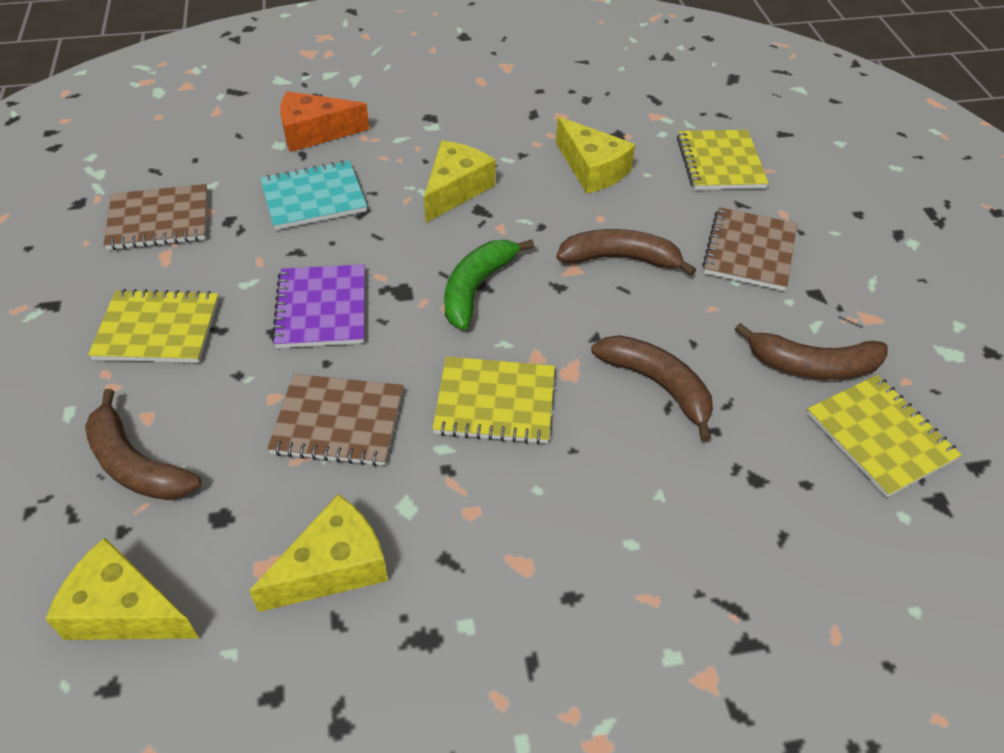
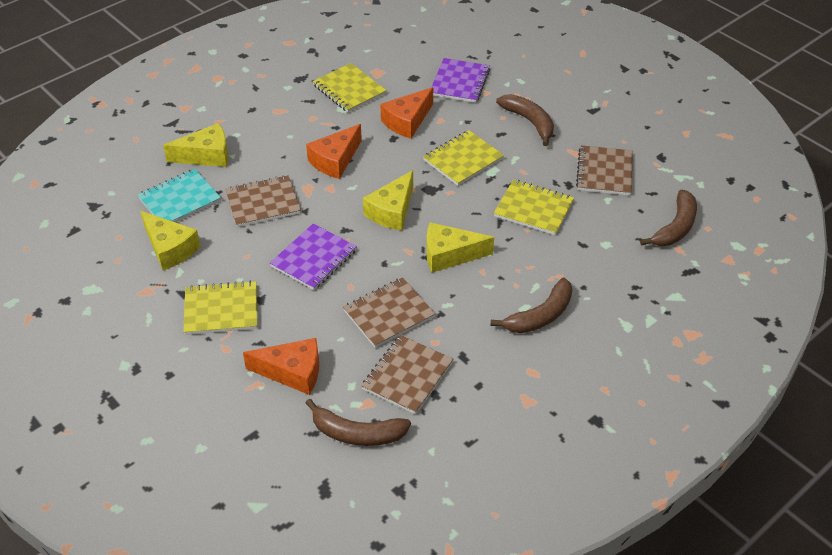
brown notebook: [104,184,208,250] [267,374,403,467] [702,207,797,291] = 3 -> [225,175,301,227] [343,277,436,348] [361,335,453,414] [576,145,633,196] = 4
green banana: [444,239,534,330] = 1 -> none = 0
orange cheese: [280,91,369,152] = 1 -> [243,338,319,395] [306,124,362,179] [380,87,433,139] = 3
purple notebook: [272,264,365,348] = 1 -> [270,224,357,290] [431,58,490,103] = 2

